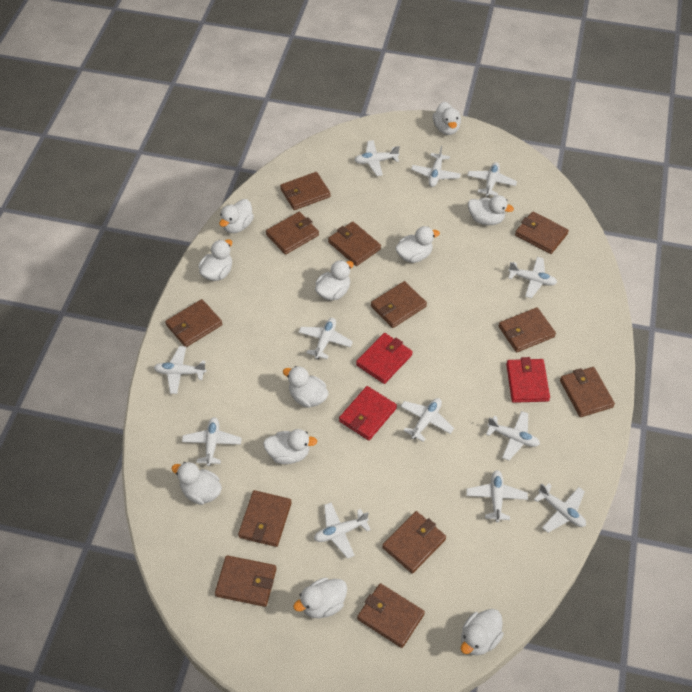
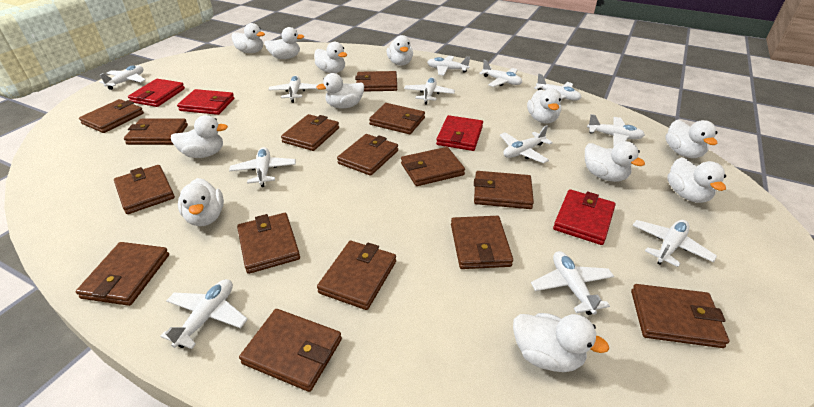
brown wallet: [165,299,222,347] [215,555,276,607] [238,490,292,547] [266,212,319,255] [280,172,331,210] [328,222,381,266] [357,583,425,648] [371,281,427,328] [382,511,446,574] [499,307,556,352] [515,211,569,254] [560,367,615,417] = 12 -> [76,242,169,306] [79,99,144,133] [114,165,175,214] [124,119,188,145] [237,213,300,274] [239,309,342,392] [281,114,339,151] [317,241,396,310] [337,134,398,176] [355,71,397,92] [369,103,425,134] [401,147,465,186] [451,216,513,269] [474,171,534,209] [631,284,729,348] = 15
red wallet: [339,386,397,440] [356,333,413,384] [506,357,550,403] = 3 -> [128,79,185,107] [177,89,235,115] [436,115,483,151] [553,189,616,245] = 4
white duck: [171,462,222,505] [198,239,232,281] [219,199,254,233] [263,429,317,464] [283,366,329,408] [293,578,347,618] [315,260,354,300] [395,226,440,263] [433,102,461,135] [461,609,504,655] [468,195,514,225] = 11 -> [171,115,228,158] [178,178,224,227] [232,23,265,53] [264,27,305,59] [314,42,347,73] [316,73,364,109] [387,35,413,66] [513,313,609,372] [527,88,562,124] [585,141,645,182] [665,119,718,158] [667,157,726,203] = 12

